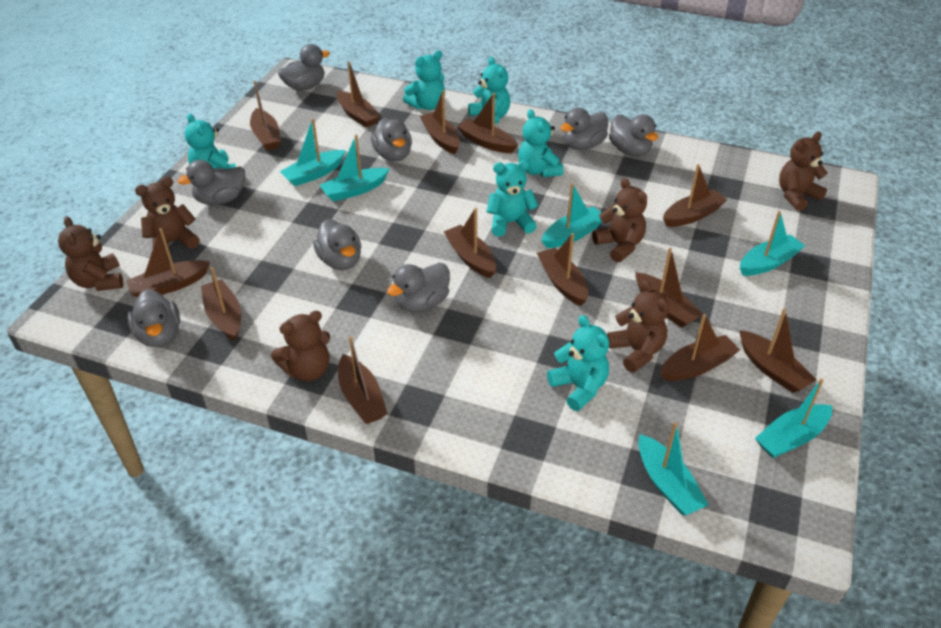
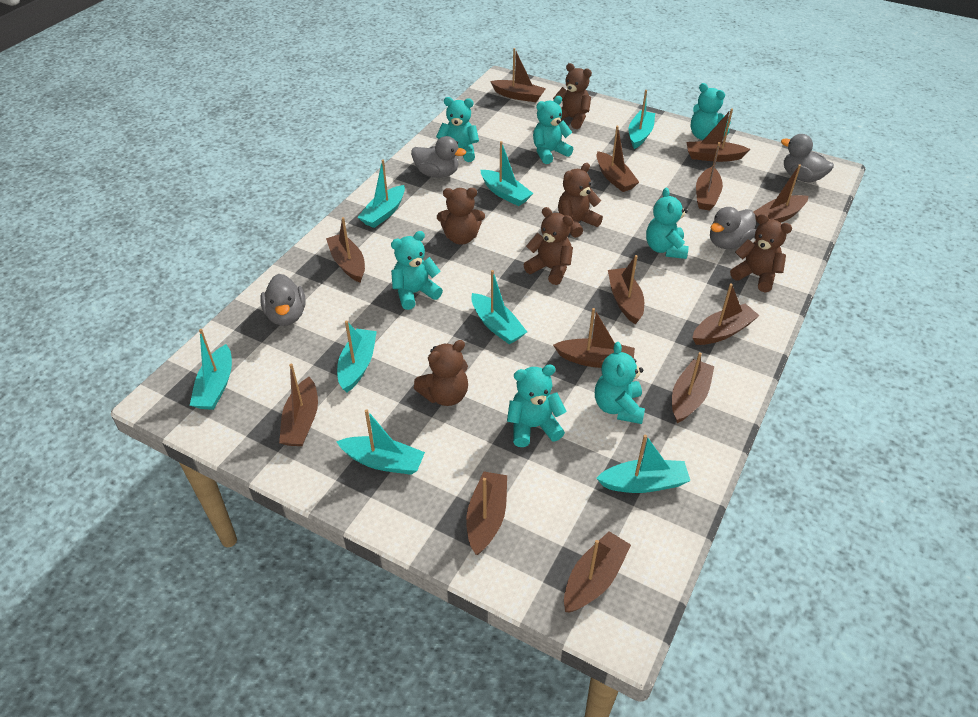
grey duck: [127,289,180,347] [178,160,245,205] [278,44,330,91] [313,219,361,270] [371,118,412,162] [387,263,450,313] [560,108,608,150] [609,114,658,156] = 8 -> [260,274,306,326] [411,136,466,178] [710,207,756,249] [781,134,834,182] = 4
turquoise boat: [280,118,346,186] [319,135,389,202] [541,183,602,248] [638,422,709,515] [740,211,805,276] [755,379,832,458] = 6 -> [190,329,232,410] [336,409,425,475] [337,321,377,392] [358,159,405,228] [471,270,527,344] [481,141,533,206] [596,434,690,493] [629,90,655,149] = 8
turquoise teddy bear: [185,113,236,169] [403,50,445,110] [468,57,510,124] [486,160,539,237] [518,109,563,177] [547,315,609,411] = 6 -> [391,231,443,310] [436,97,479,162] [507,365,566,447] [533,96,573,164] [595,342,645,424] [646,188,689,259] [691,83,731,140] = 7

